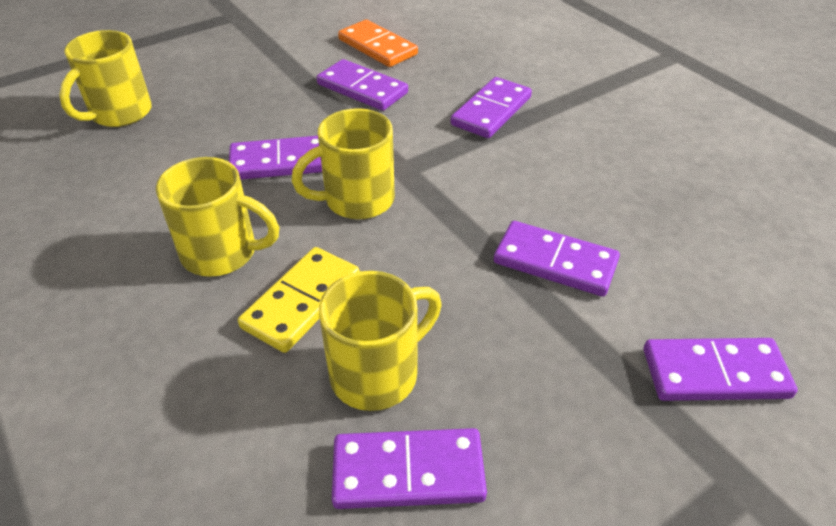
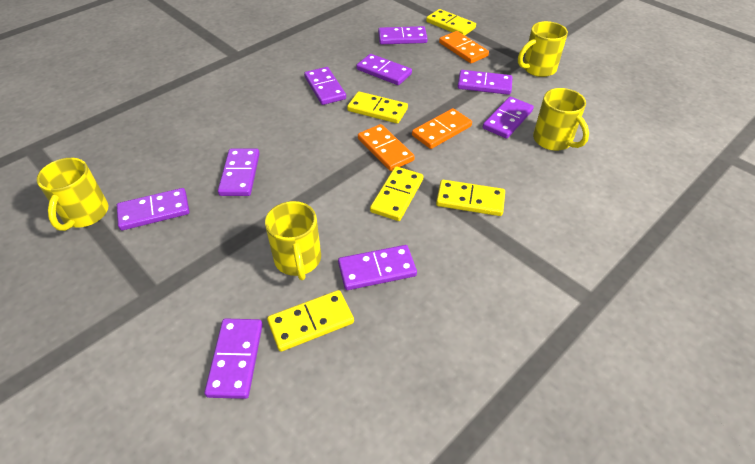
orange domino: [338,19,418,67] = 1 -> [358,124,415,171] [412,108,472,149] [439,31,489,63] = 3
purple domino: [229,136,322,180] [317,59,408,111] [332,428,487,509] [451,77,532,138] [494,221,620,297] [644,338,798,401] = 6 -> [117,188,189,230] [204,319,263,399] [218,149,260,196] [304,67,346,105] [338,245,417,290] [356,54,412,85] [378,26,428,44] [457,70,512,95] [483,97,534,139] = 9
yellow domino: [238,247,360,353] = 1 -> [267,290,354,352] [347,91,408,124] [370,166,424,221] [426,9,476,36] [436,180,505,216] = 5

